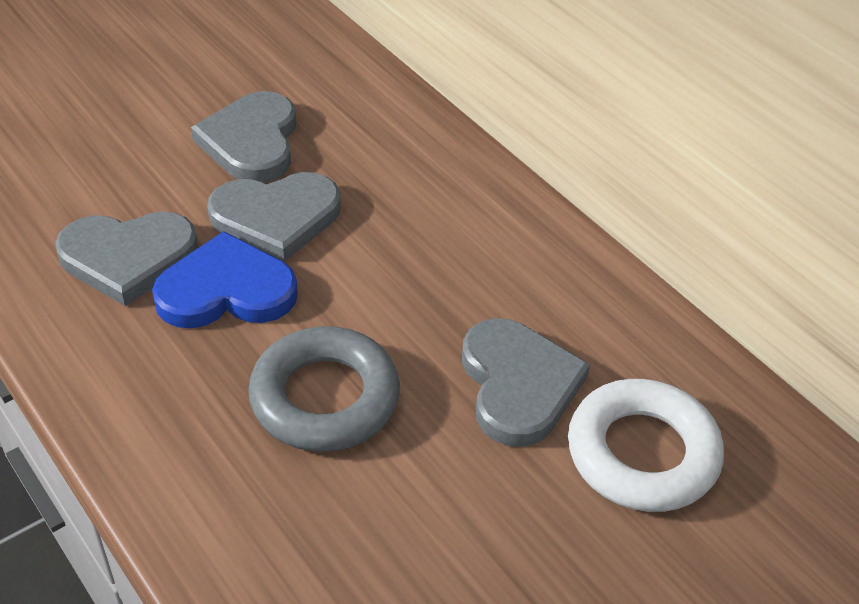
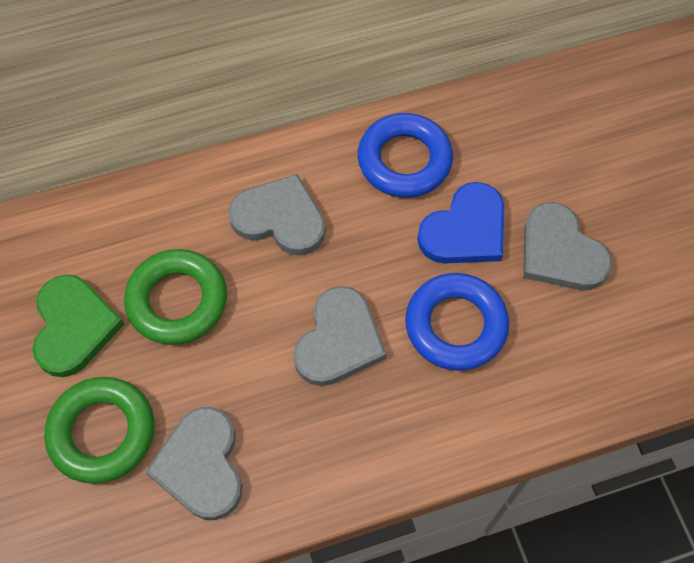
blue ring: none = 0 -> [358,113,453,198] [405,273,509,371] = 2
green heart: none = 0 -> [32,275,124,377] = 1
green ring: none = 0 -> [44,377,154,484] [124,249,227,345] = 2
grey ring: [248,326,400,452] = 1 -> none = 0
white ring: [568,379,724,512] = 1 -> none = 0

